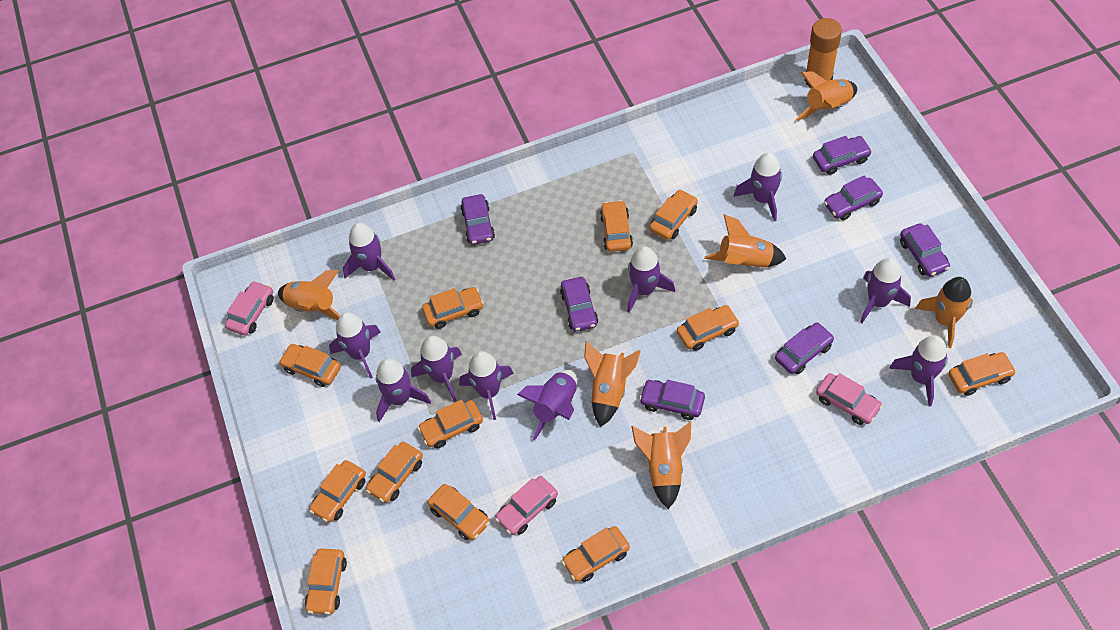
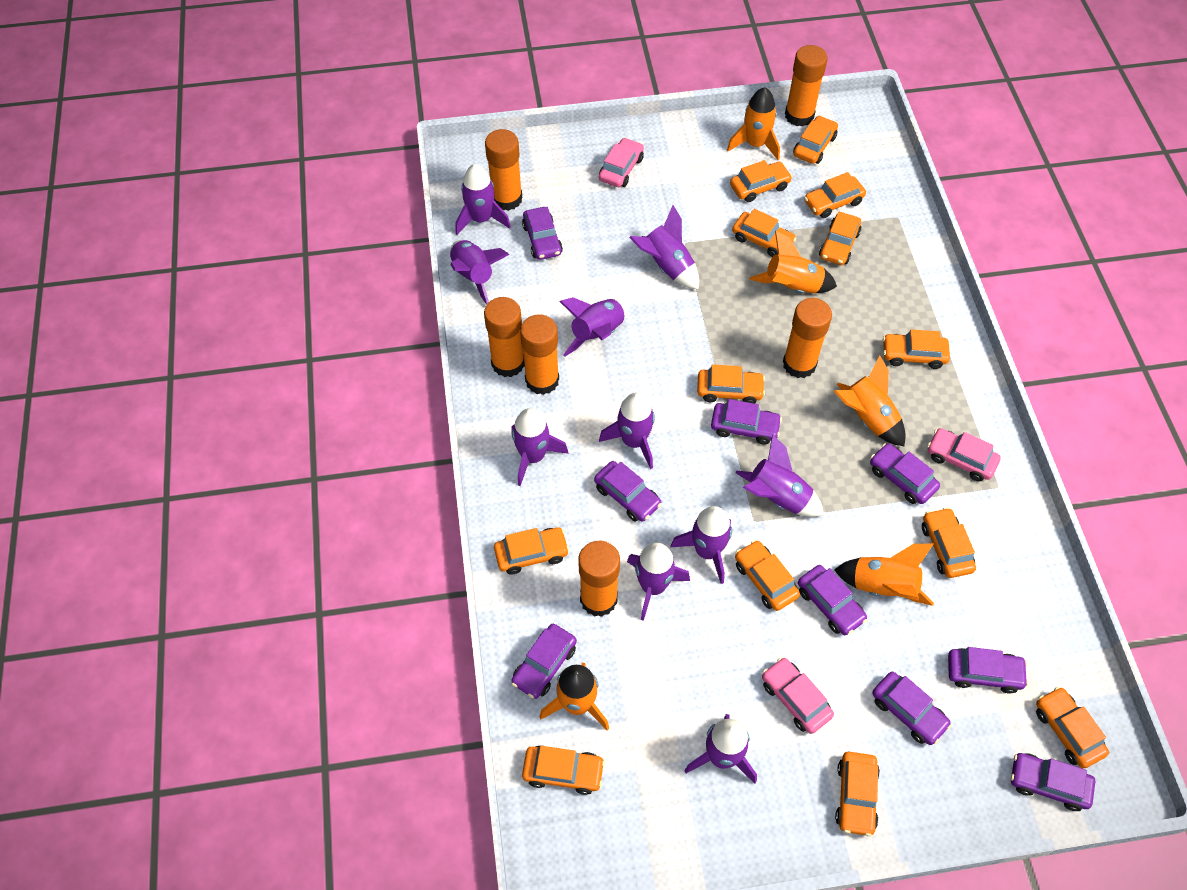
orange car: [279,344,341,387] [305,549,347,615] [309,460,366,523] [366,442,423,503] [418,400,483,449] [422,287,484,329] [428,484,490,540] [562,526,630,582] [600,200,633,252] [650,189,698,240] [677,305,739,351] [948,352,1016,396] = 12 -> [494,527,569,575] [522,745,605,795] [697,364,765,404] [730,160,792,202] [732,209,796,257] [735,540,800,611] [793,115,838,164] [804,172,866,218] [819,212,862,265] [835,752,880,836] [883,329,950,369] [922,507,976,578] [1036,687,1109,769] = 13
orange glue stick: [805,18,842,88] = 1 -> [484,297,525,377] [485,129,522,211] [520,314,559,395] [578,541,620,617] [783,298,832,378] [785,45,828,127] = 6
orange rocket: [278,270,340,320] [584,341,641,427] [631,422,691,509] [705,214,786,268] [796,71,857,121] [915,277,973,348] = 6 -> [540,663,609,731] [727,87,780,160] [749,231,837,293] [834,355,906,446] [834,544,934,606] = 5
purple car: [461,194,495,245] [560,277,598,332] [639,380,705,420] [775,322,834,374] [813,136,872,175] [824,175,883,220] [900,223,950,277] = 7 -> [511,624,577,699] [522,207,563,260] [594,461,662,522] [711,399,782,445] [798,565,867,635] [870,443,940,504] [872,672,951,745] [948,647,1028,694] [1011,753,1095,811] = 9

